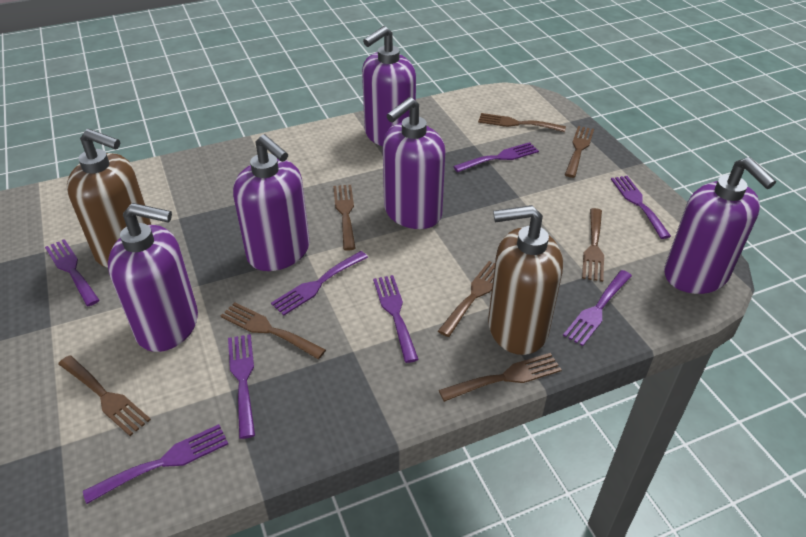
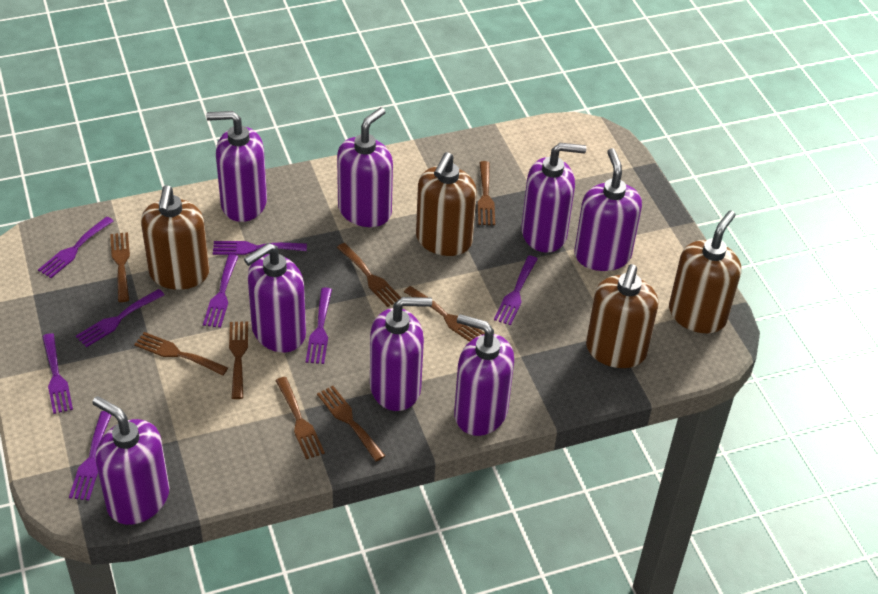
brown soap dispenser: [67,129,152,268] [488,205,563,355] = 2 -> [141,185,209,290] [416,152,477,256] [586,264,658,368] [669,210,741,333] = 4
purple soap dispenser: [108,203,198,352] [233,134,309,271] [362,26,416,146] [383,97,445,229] [664,157,776,294] = 5 -> [92,396,169,525] [206,111,267,222] [244,243,306,352] [337,107,393,227] [370,297,432,411] [454,314,514,436] [521,143,587,253] [574,148,642,271] = 8

